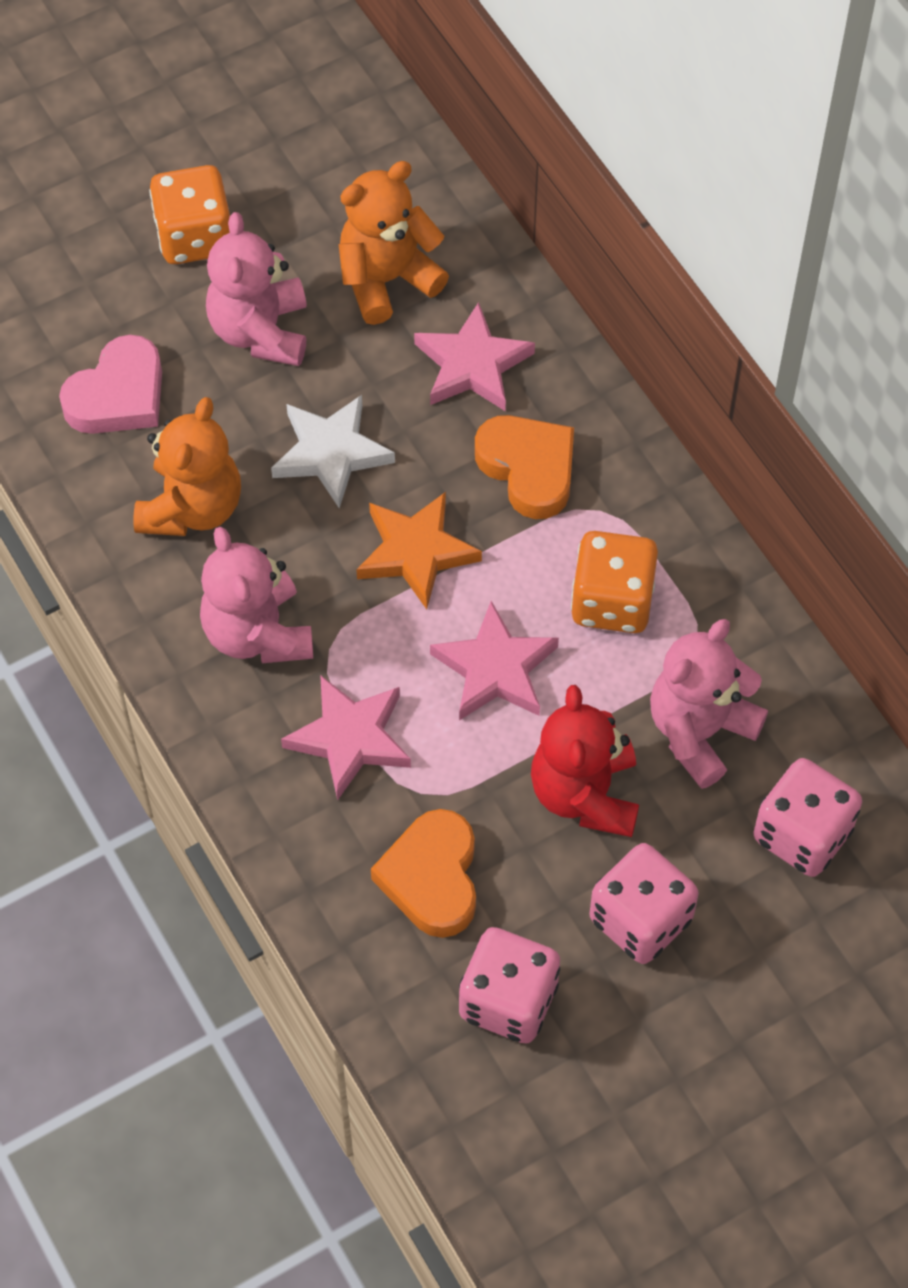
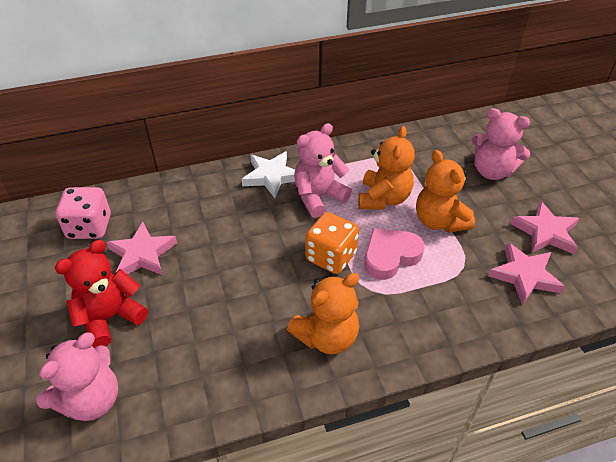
orange dice: [149,165,230,264] [571,531,658,633] = 2 -> [305,212,359,274] = 1
orange heart: [371,809,476,938] [475,415,574,519] = 2 -> none = 0
orange star: [356,492,482,610] = 1 -> none = 0
orange teddy bear: [133,397,241,536] [339,161,449,325] = 2 -> [287,273,359,355] [358,126,415,210] [416,150,475,233] = 3
pink dice: [459,927,560,1044] [590,843,698,964] [753,758,862,877] = 3 -> [56,187,111,239] = 1

